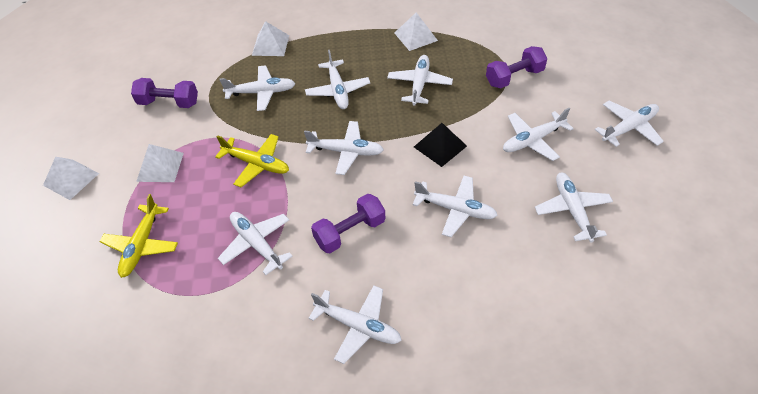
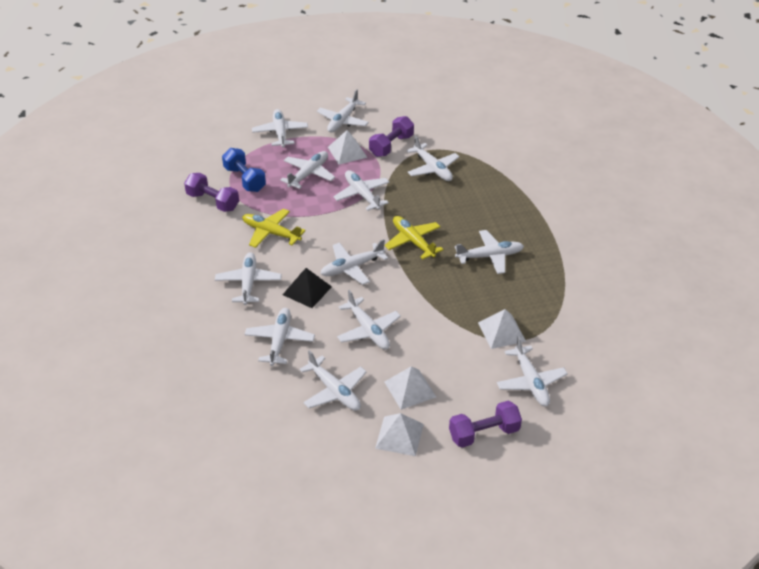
blue dumbbell: none = 0 -> [222,148,266,192] = 1
white plane: [218,212,292,275] [219,65,296,111] [304,121,384,175] [305,50,370,109] [309,285,402,364] [387,55,453,105] [413,176,498,237] [503,108,574,161] [535,173,613,242] [595,101,664,147] = 10 -> [215,252,282,305] [245,308,315,366] [252,109,308,148] [280,151,335,189] [299,350,367,411] [317,89,369,133] [320,239,388,285] [333,170,389,211] [337,290,401,350] [406,135,459,181] [455,230,524,274] [497,336,568,406] = 12

